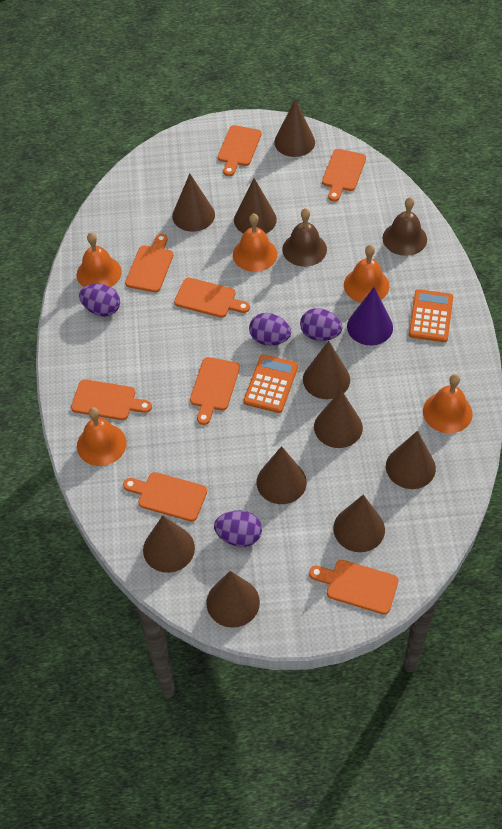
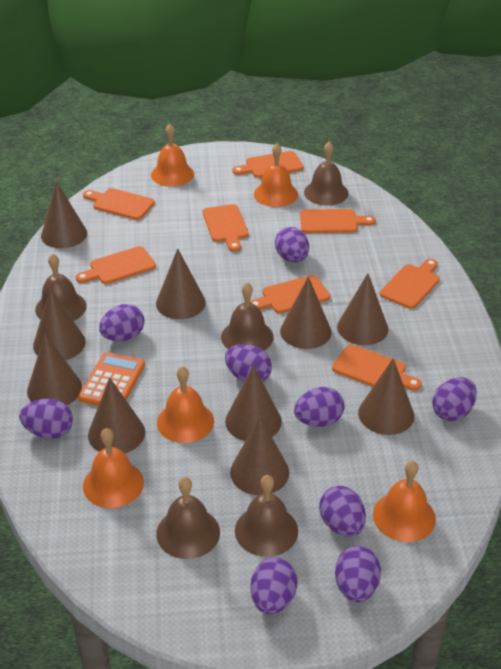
brown bell: [282,208,327,267] [383,197,427,256] = 2 -> [35,253,87,321] [156,477,220,559] [221,282,274,351] [235,475,298,557] [304,142,348,206] = 5
orange calculator: [244,354,298,413] [409,289,453,342] = 2 -> [78,352,145,406] = 1
purple cone: [347,287,393,346] = 1 -> none = 0
purple egg: [79,284,120,317] [214,510,262,547] [249,313,291,346] [300,308,342,341] = 4 -> [19,399,73,439] [99,304,144,341] [225,344,272,382] [250,558,297,615] [275,227,309,263] [294,387,344,427] [319,486,366,536] [335,546,381,602] [432,377,477,421] = 9

